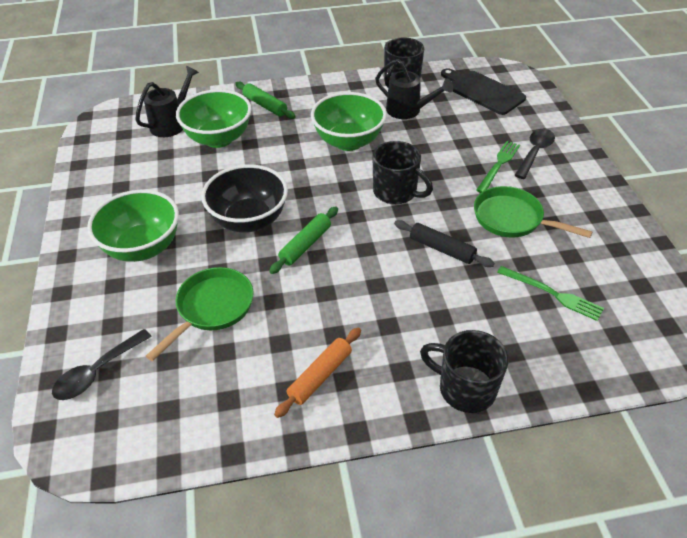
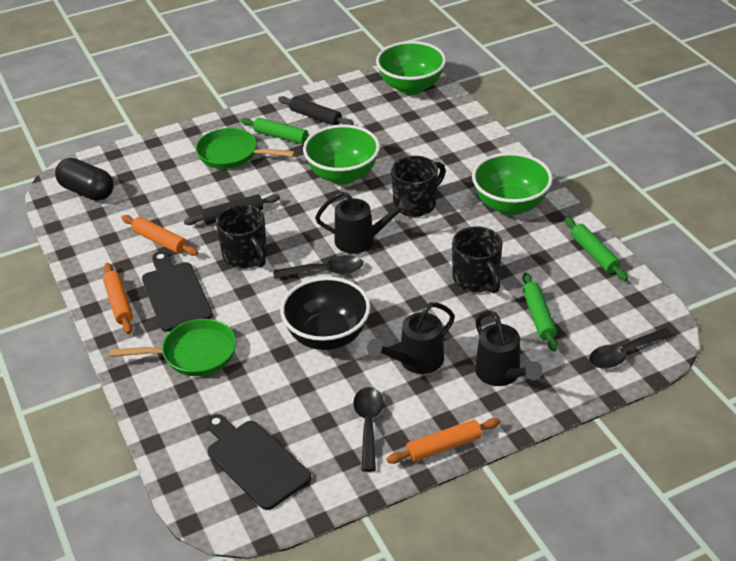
black capsule: none = 0 -> [55,158,114,201] = 1
black cutting board: [441,68,526,115] = 1 -> [142,251,213,332] [206,414,311,510] = 2
black rolling pin: [394,220,495,267] = 1 -> [184,194,280,225] [278,96,354,125] = 2
black spoon: [52,329,152,400] [515,129,555,179] = 2 -> [274,255,363,279] [353,387,384,472] [589,328,673,369] = 3
black watering can: [135,66,199,137] [375,59,453,119] = 2 -> [315,192,412,254] [367,302,455,374] [475,311,543,386] = 3
green fork: [476,141,520,193] [497,266,604,321] = 2 -> none = 0
green rolling pin: [235,81,296,119] [269,207,338,274] = 2 -> [240,118,309,144] [522,273,558,352] [565,217,628,281] = 3
orange rolling pin: [274,328,361,418] = 1 -> [103,263,133,334] [121,215,198,256] [387,418,500,464] = 3

